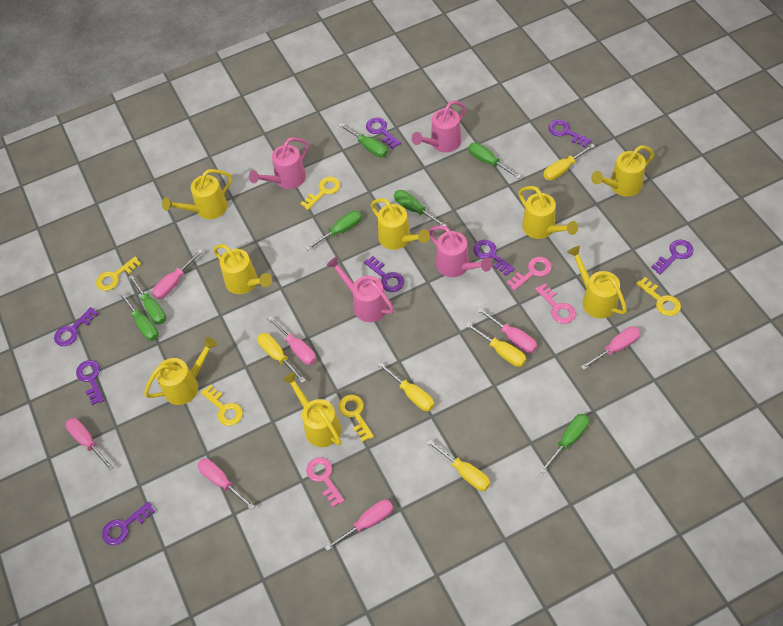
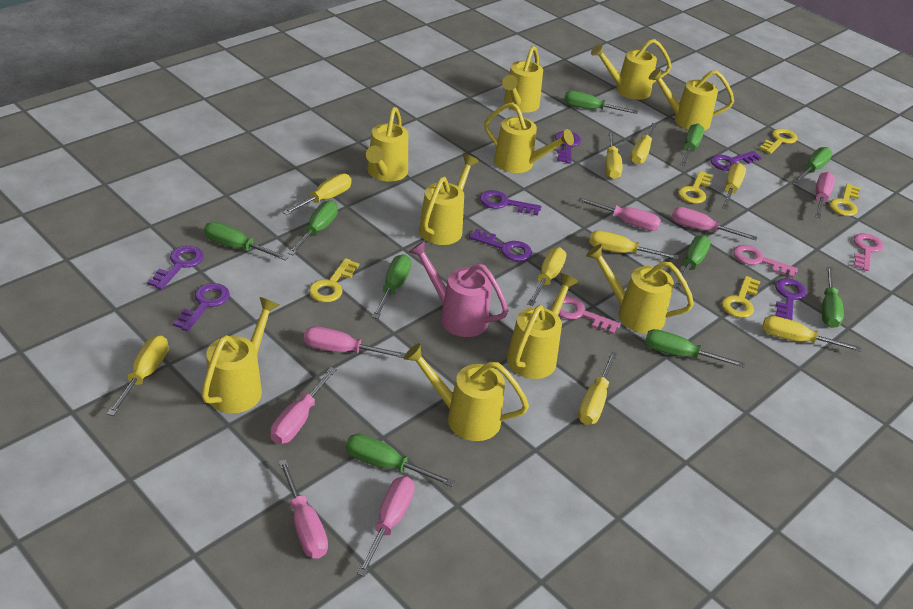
green screwdriver: [119,292,159,341] [128,275,166,324] [305,211,362,250] [338,123,388,158] [394,190,447,226] [468,142,521,179] [540,414,589,474] = 7 -> [204,222,289,261] [288,200,338,255] [345,434,455,487] [372,254,411,319] [564,91,638,114] [645,329,745,368] [674,235,711,289] [680,124,704,166] [793,147,832,183] [822,266,844,328] = 10
pink watering can: [249,137,309,189] [327,256,394,322] [412,101,466,152] [428,226,492,277] = 4 -> [409,241,508,337] = 1
purple key: [54,307,98,346] [76,360,104,405] [102,501,155,545] [364,256,404,292] [366,118,401,149] [473,240,515,276] [548,120,591,147] [651,239,694,275] = 8 -> [147,246,204,290] [173,283,230,331] [469,229,532,261] [480,190,542,216] [555,131,581,164] [710,151,762,171] [775,278,807,320] = 7
yellow screwdriver: [258,333,306,383] [378,362,434,411] [427,440,490,491] [465,323,526,367] [543,144,595,180] = 5 -> [107,335,169,416] [282,173,351,215] [527,247,566,306] [578,351,617,425] [589,230,679,259] [605,131,623,179] [630,123,657,164] [722,163,746,209] [762,316,861,352] = 9
yellow watering can: [144,337,218,405] [162,169,232,219] [213,244,272,294] [283,372,341,447] [371,198,430,250] [518,186,578,239] [567,246,627,319] [591,145,654,197] = 8 -> [202,297,279,413] [366,107,408,181] [404,343,529,441] [419,154,479,245] [484,102,574,173] [502,46,543,113] [507,273,578,379] [586,244,694,333] [591,39,672,100] [649,68,734,131] = 10

